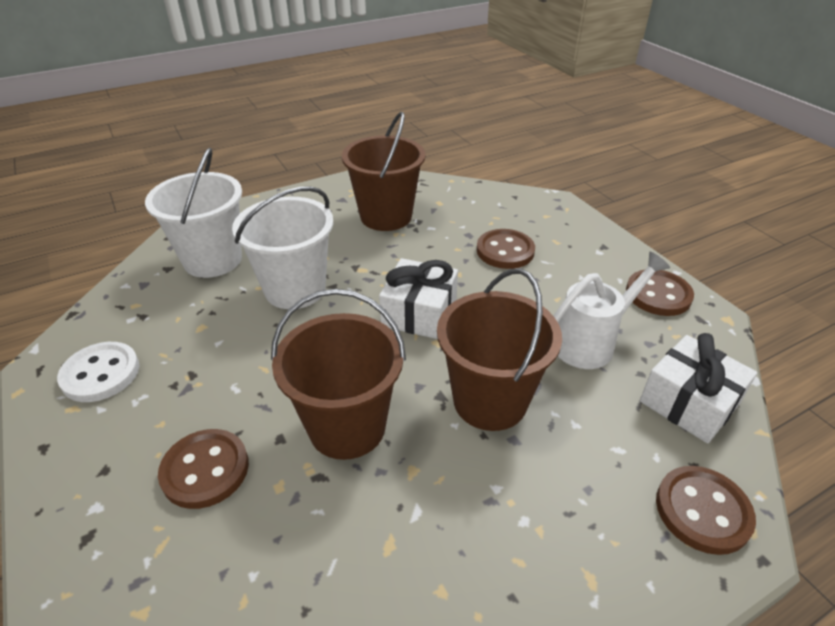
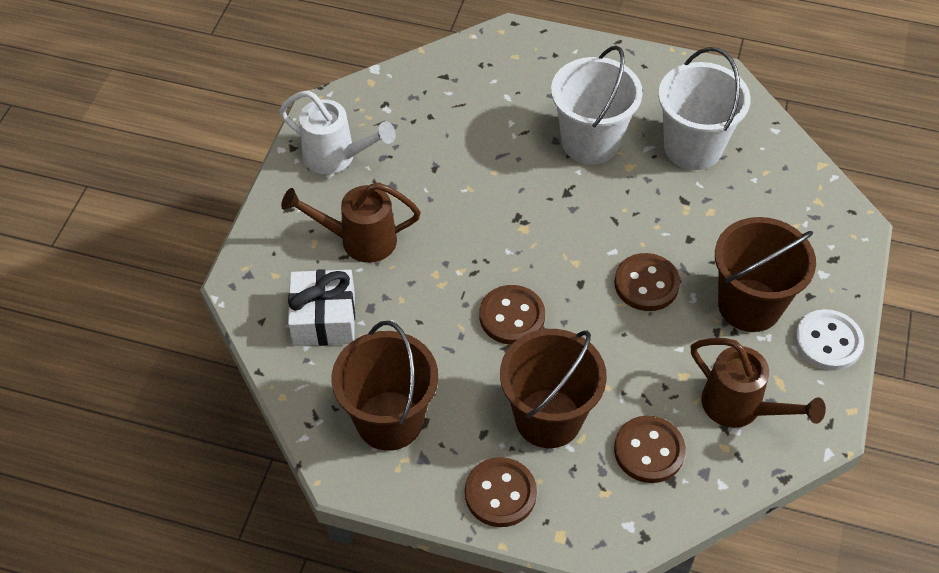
brown watering can: none = 0 -> [281,183,421,263] [691,338,826,428] = 2
white gift: [379,258,458,339] [640,333,757,443] = 2 -> [288,269,355,346] = 1

